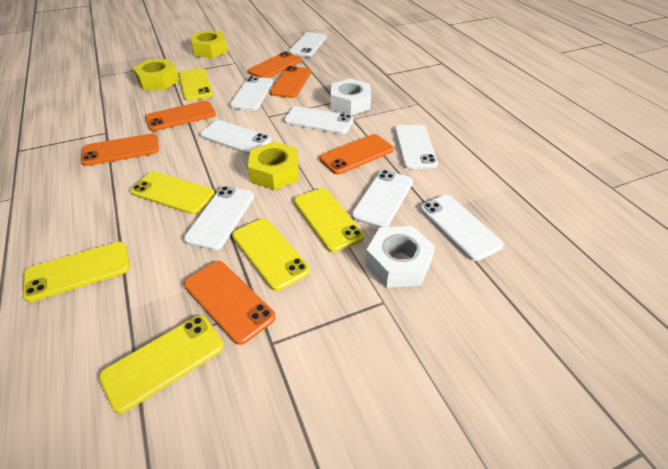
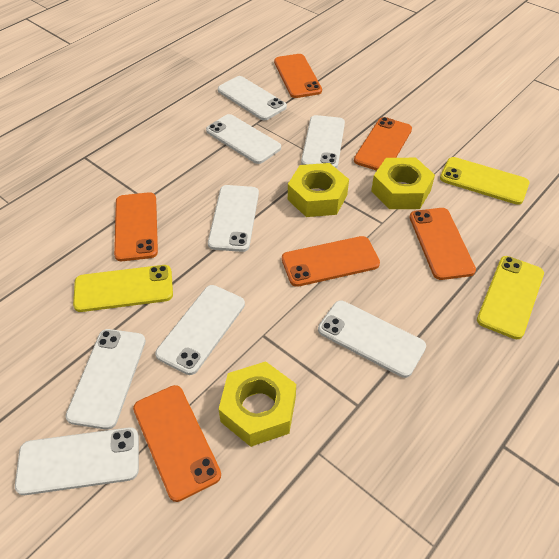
white nut: [331,79,371,115] [365,226,435,288] = 2 -> none = 0
yellow phone: [23,242,130,302] [99,315,224,414] [130,171,215,214] [179,68,213,101] [232,218,310,291] [294,188,364,252] = 6 -> [73,265,173,312] [440,157,529,205] [477,256,544,339] = 3

